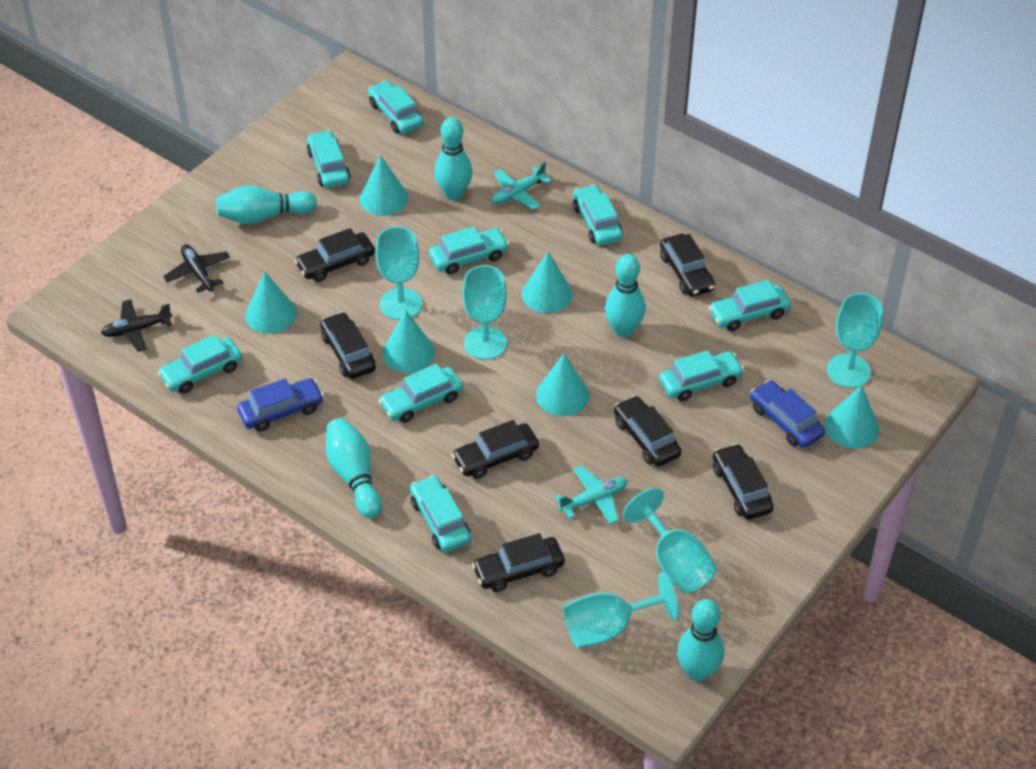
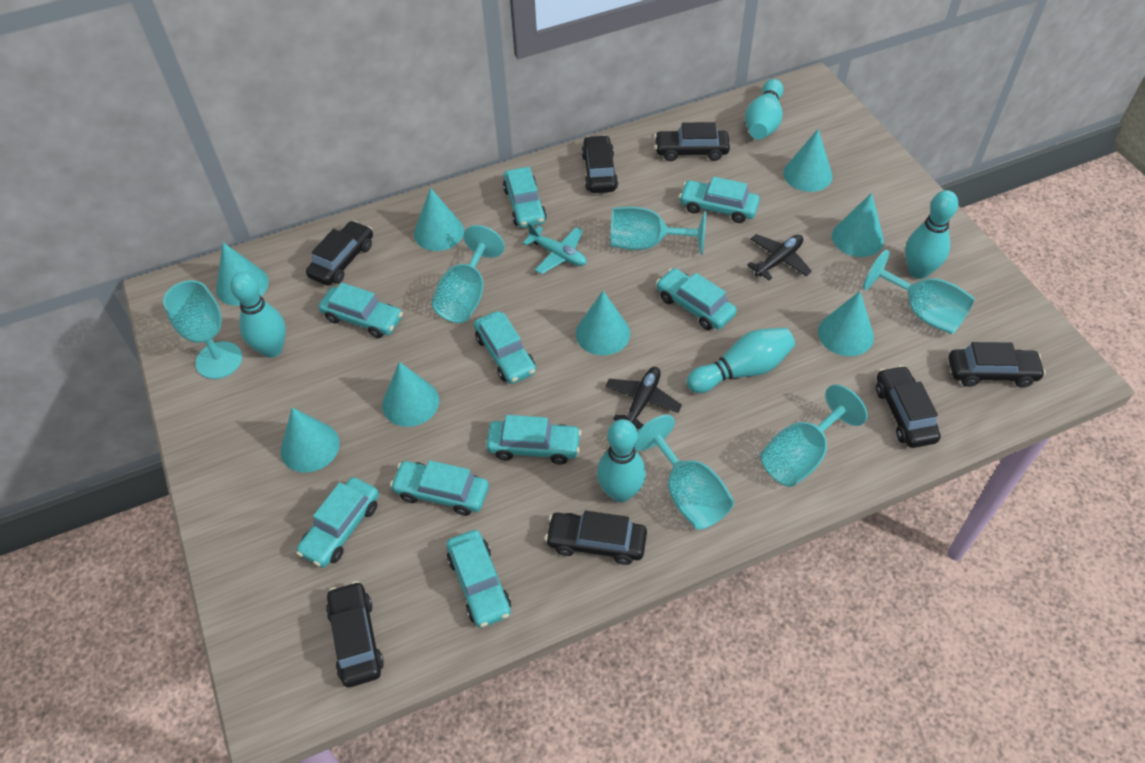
blue car: [237,378,324,431] [750,380,825,448] = 2 -> none = 0
turquoise cone: [245,271,297,333] [360,155,408,216] [383,311,435,373] [522,252,573,313] [536,353,590,416] [825,385,879,448] = 6 -> [216,242,269,306] [281,407,340,473] [382,362,439,427] [414,188,464,251] [576,291,630,355] [783,129,833,192] [818,291,874,356] [832,193,884,257] = 8
turquoise goblet: [376,226,422,320] [462,265,507,360] [563,572,679,648] [623,488,717,593] [827,293,883,388] = 5 -> [163,280,242,379] [432,225,505,323] [610,206,706,255] [634,415,734,530] [760,384,867,487] [863,250,975,334] = 6
turquoise plane: [492,162,551,209] [555,466,627,524] = 2 -> [523,222,587,274] = 1

